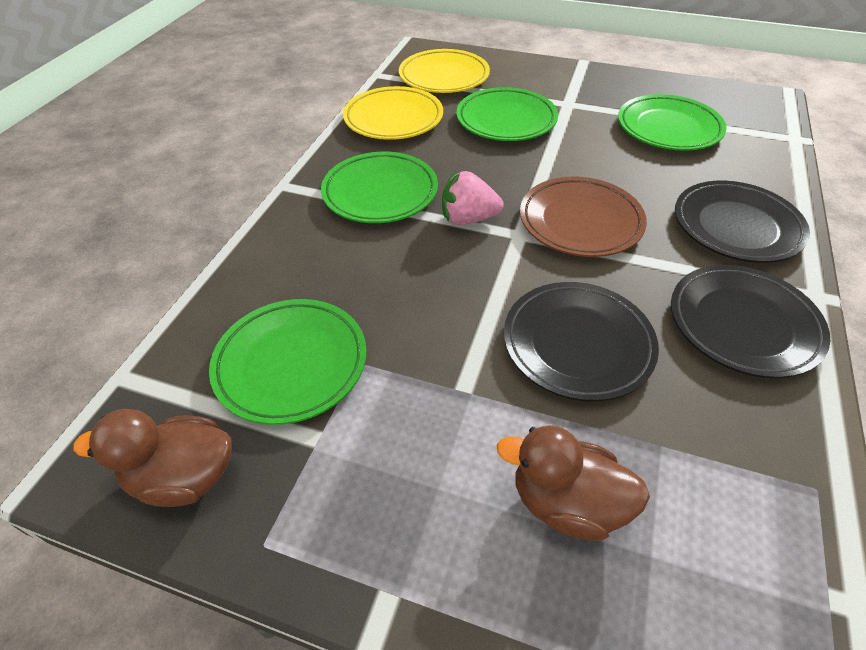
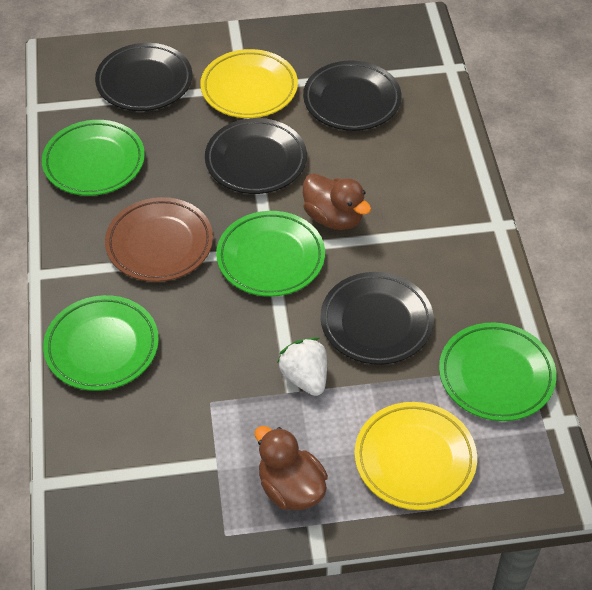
black plate: [504,282,659,402] [671,265,830,378] [675,180,810,263] = 3 -> [95,43,192,111] [205,118,307,194] [303,60,401,131] [320,272,434,365] = 4
pink strawberry: [442,171,504,225] = 1 -> none = 0
white strawberry: none = 0 -> [277,337,327,396] = 1

